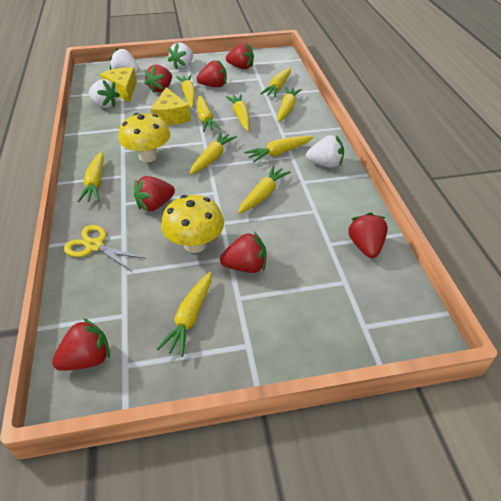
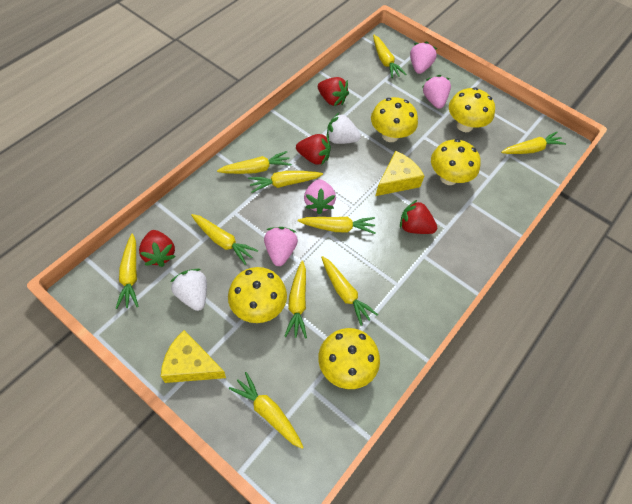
pink strawberry: none = 0 -> [264,227,298,266] [304,179,336,214] [410,42,437,74] [422,75,451,109] = 4
red strawberry: [52,318,110,371] [134,176,175,212] [144,65,172,93] [197,60,227,87] [220,232,267,273] [226,43,254,69] [348,212,388,258] = 7 -> [139,230,176,267] [296,134,331,165] [318,77,349,106] [400,200,437,234] = 4
white strawberry: [89,79,120,108] [110,48,139,74] [168,43,193,70] [306,135,344,168] = 4 -> [170,269,207,311] [327,113,361,144] = 2
yellow mushroom: [118,113,170,162] [161,195,224,253] = 2 -> [228,267,287,323] [318,328,380,389] [371,97,418,142] [431,139,481,185] [449,87,495,132] = 5
yellow scissors: [64,225,146,271] = 1 -> none = 0

